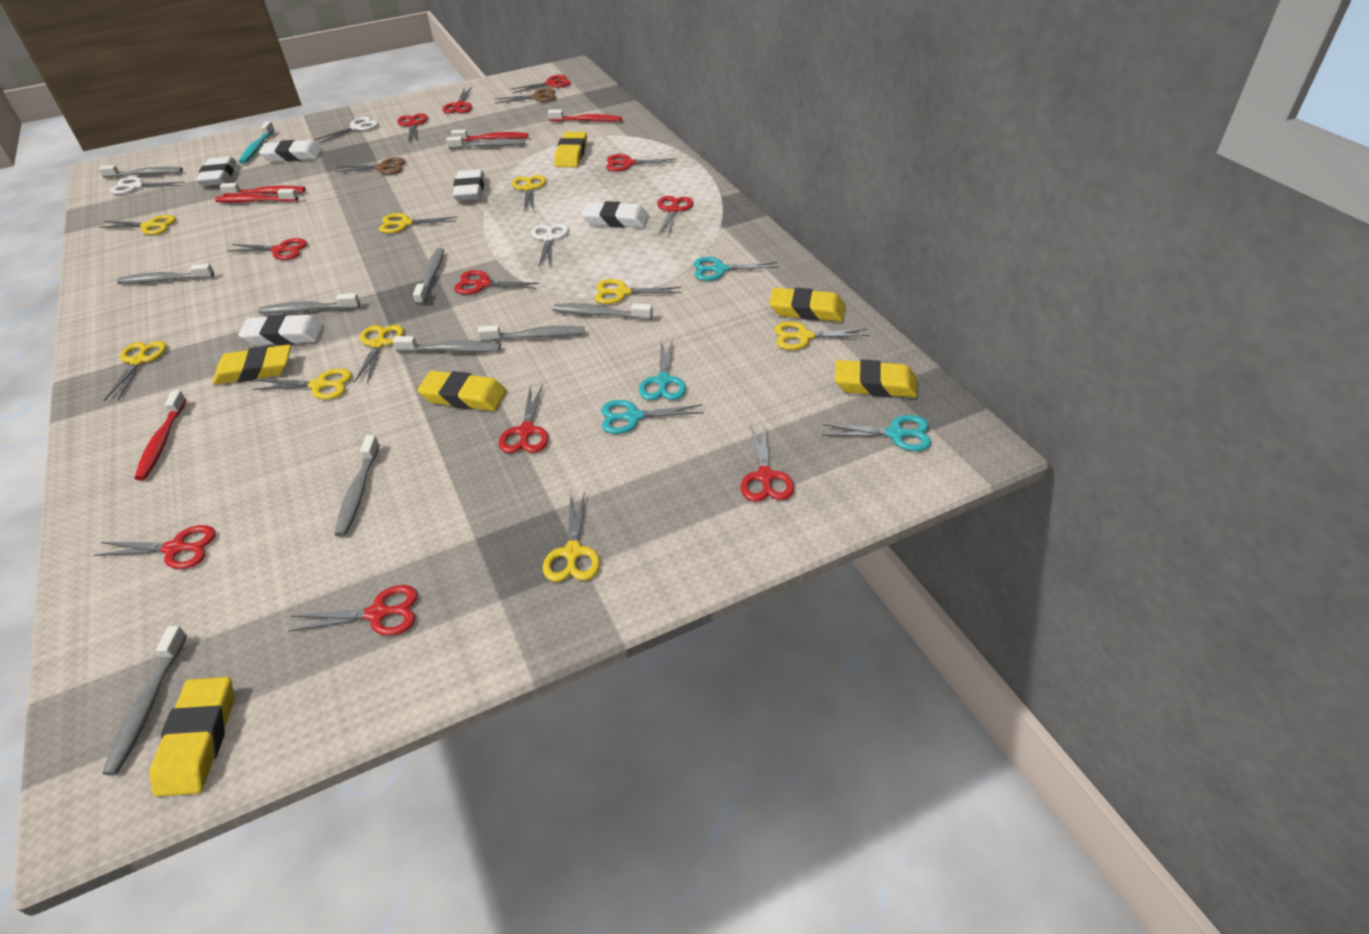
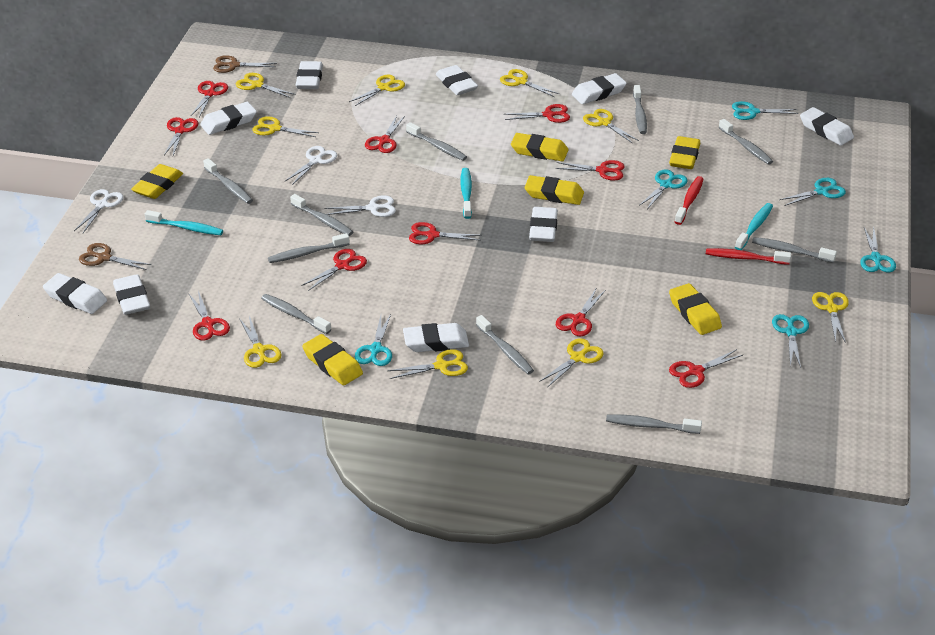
red scissors: [94,525,216,569] [227,238,307,260] [288,585,418,635] [397,113,428,143] [442,87,472,113] [454,270,540,294] [499,384,549,453] [510,75,571,93] [606,154,676,172] [657,196,693,235] [741,423,794,502] = 11 -> [164,117,198,156] [188,291,230,341] [191,81,228,117] [301,249,367,291] [365,116,405,153] [409,222,482,244] [505,104,570,123] [556,160,625,181] [556,289,605,336] [669,349,743,388] = 10
red toothbrush: [135,390,186,481] [215,189,298,203] [220,183,306,196] [451,129,529,141] [548,110,622,122] = 5 -> [675,176,703,225] [706,248,791,265] = 2
turquoise scissors: [601,400,704,434] [639,339,686,400] [694,257,779,281] [822,415,931,451] = 4 -> [355,314,392,366] [639,169,688,209] [732,101,798,120] [772,314,809,368] [779,178,846,206] [860,227,896,273] = 6
turquoise toothbrush: [239,121,275,164] = 1 -> [145,210,223,235] [460,168,472,219] [735,203,773,250] = 3
white eraser: [196,156,237,186] [238,314,324,346] [259,140,322,162] [453,169,484,201] [581,201,649,228] = 5 -> [43,273,107,314] [113,274,150,315] [200,102,257,135] [296,61,323,89] [403,323,469,352] [436,65,478,95] [529,207,558,242] [572,73,627,104] [800,107,854,146] = 9

